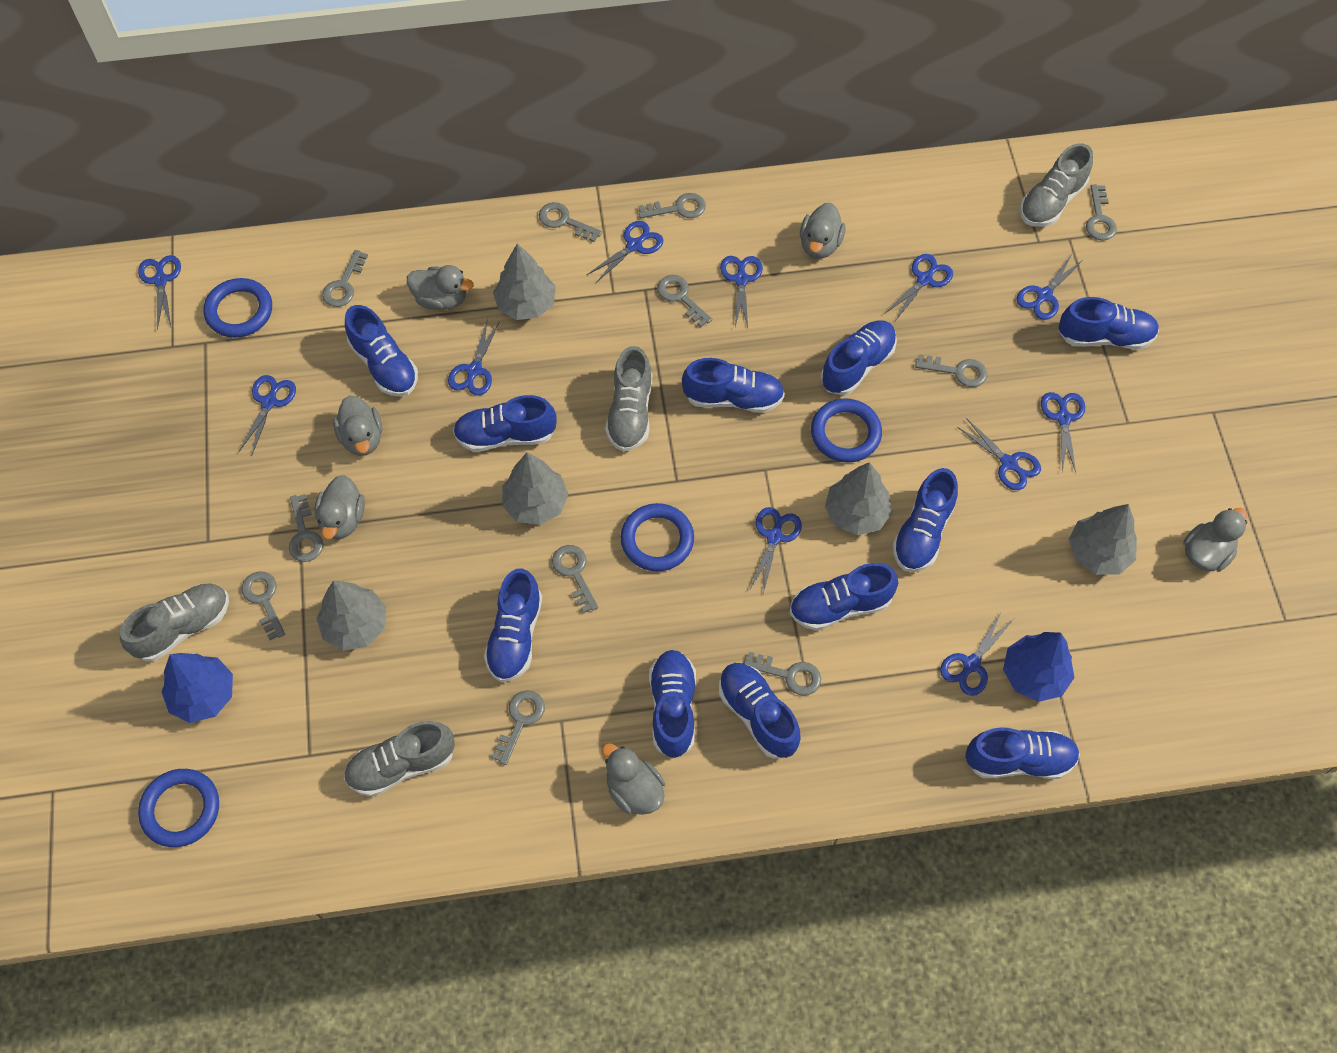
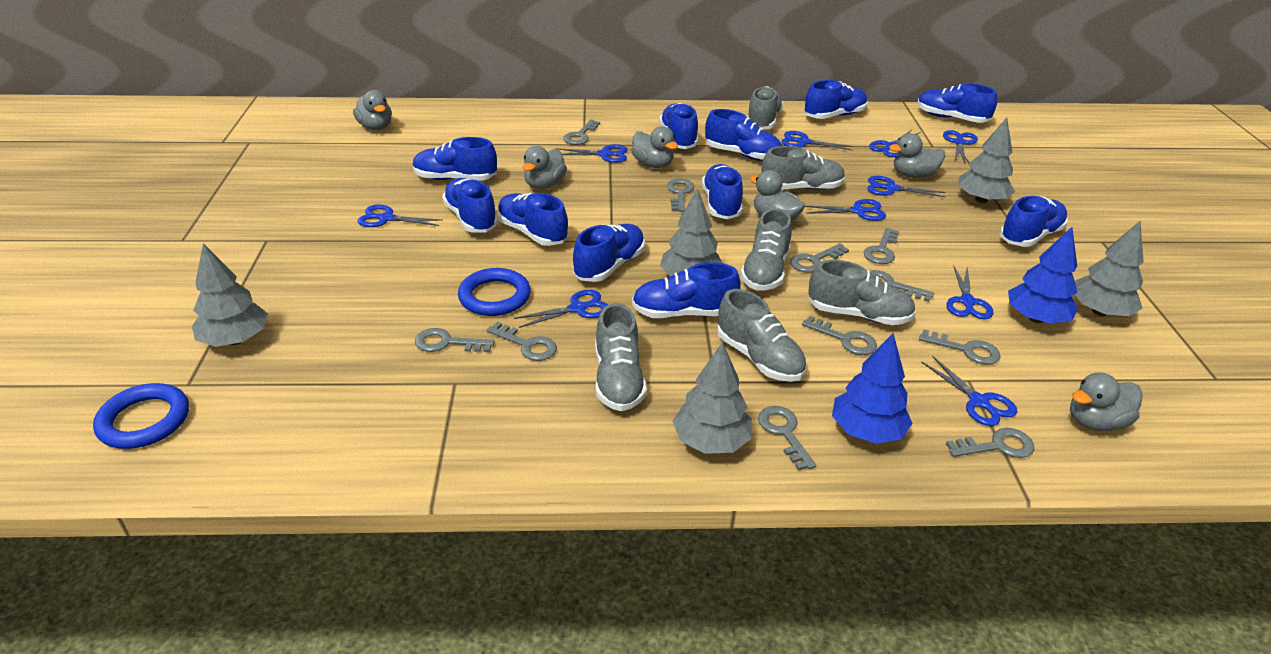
blue ring: [138,769,219,847] [203,278,272,338] [620,503,694,571] [811,398,882,463] = 4 -> [93,383,189,449] [458,268,531,316] = 2
blue scissors: [138,255,181,330] [239,375,296,455] [448,318,500,396] [587,221,663,283] [720,256,763,328] [749,507,802,594] [885,254,953,321] [940,611,1014,696] [957,418,1041,490] [1017,254,1084,320] [1041,392,1085,472] = 11 -> [358,205,443,227] [514,290,608,328] [555,144,627,163] [781,131,853,150] [805,199,886,221] [867,176,945,197] [869,130,921,157] [921,356,1017,426] [943,130,978,164] [946,265,993,320] = 10
grey shoe: [120,583,229,662] [344,721,455,797] [605,346,652,452] [1020,143,1093,227] = 4 -> [596,303,647,411] [717,289,807,382] [740,208,792,291] [747,86,783,129] [761,146,845,191] [808,260,916,325] = 6

